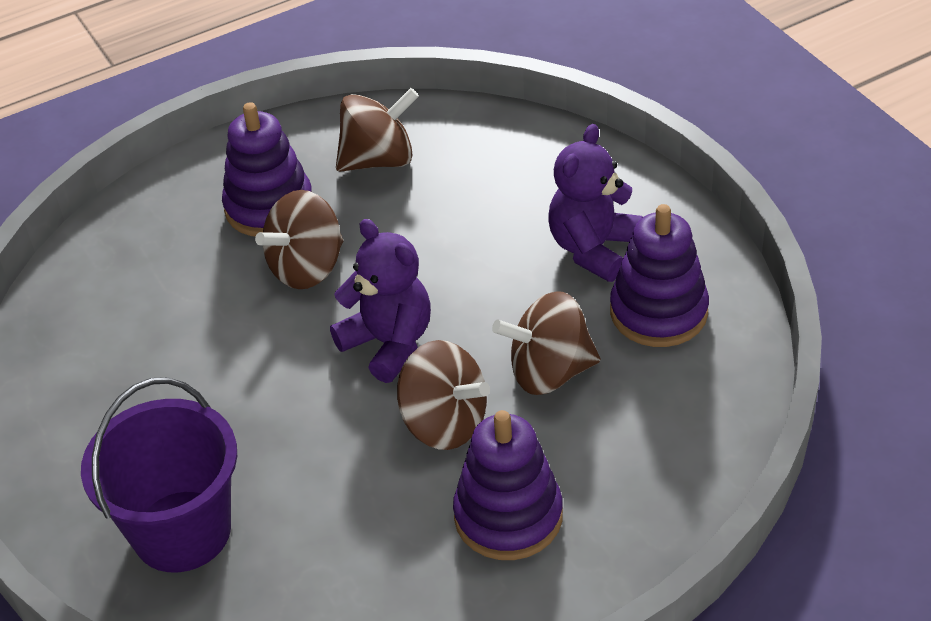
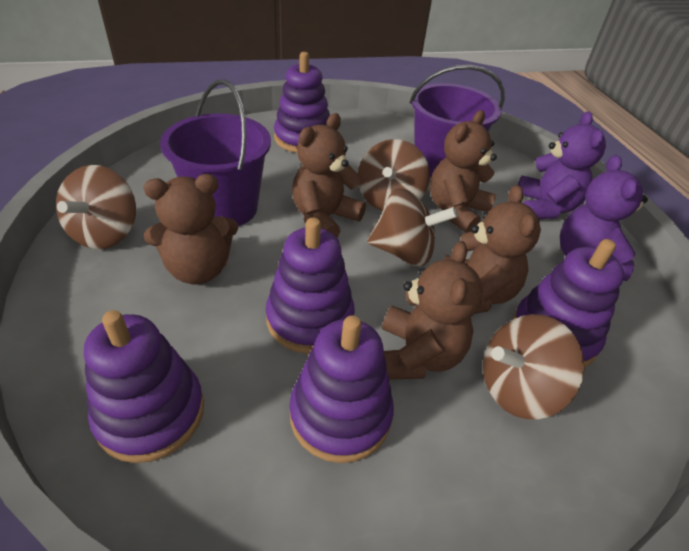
brown teddy bear: none = 0 -> [144,174,238,285] [292,113,366,237] [382,241,483,380] [430,110,497,233] [444,185,541,314] = 5
purple bucket: [81,377,237,572] = 1 -> [160,79,271,226] [409,65,505,178] = 2
purple stacking toy: [222,102,312,237] [453,410,563,560] [610,204,709,347] = 3 -> [84,310,204,463] [266,217,355,354] [274,52,330,153] [289,315,394,463] [512,239,624,368] = 5

